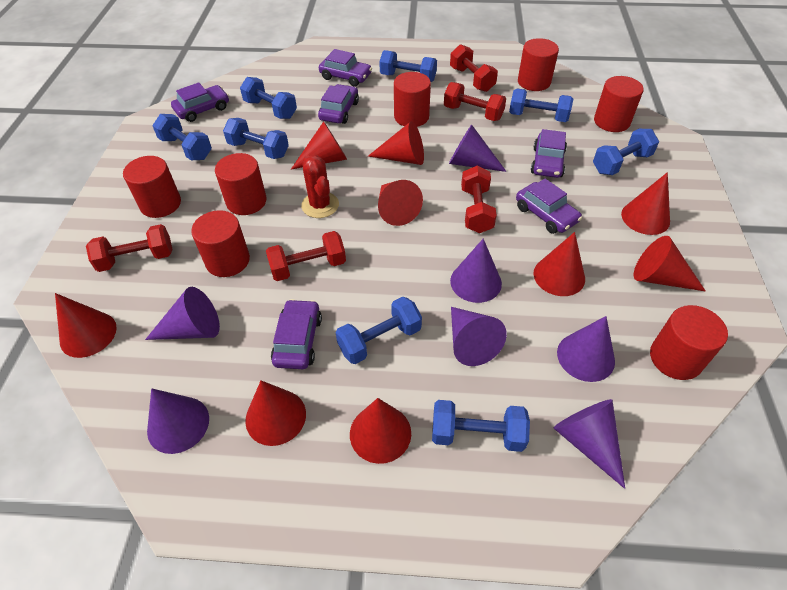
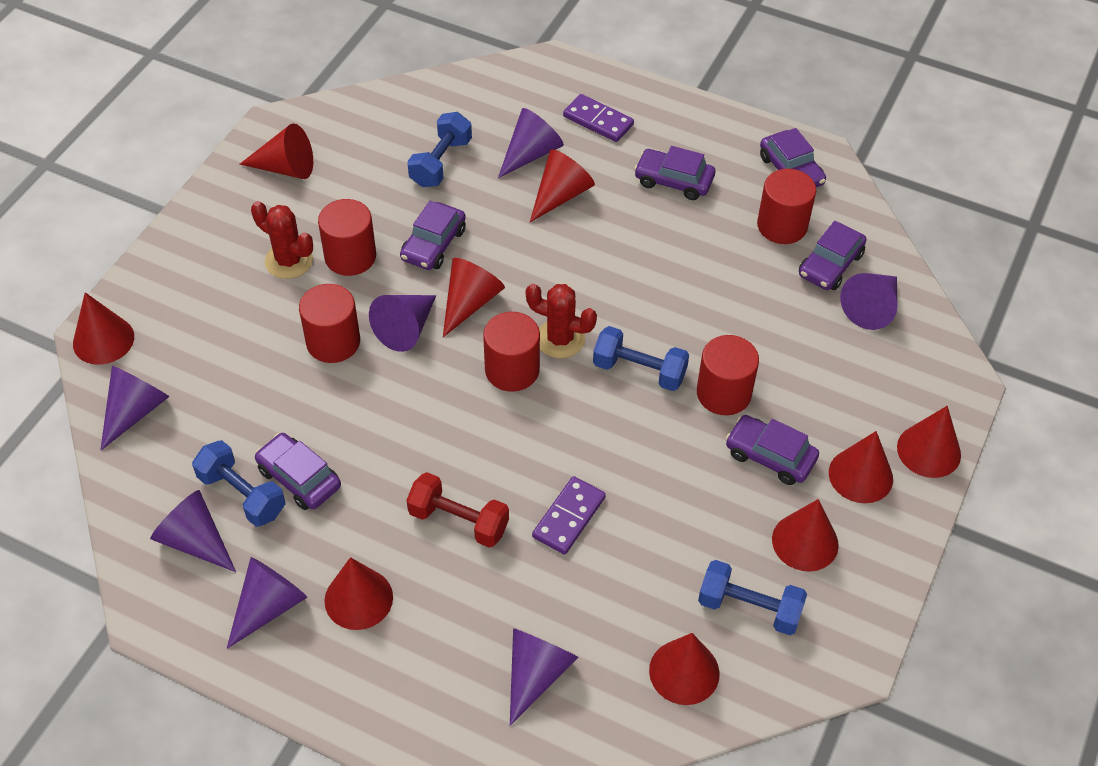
blue dumbbell: [153,114,212,160] [223,118,289,159] [240,77,297,119] [336,297,422,364] [379,50,437,82] [432,400,530,452] [509,88,573,122] [593,129,659,175] = 8 -> [192,440,285,527] [407,112,472,187] [593,326,689,391] [698,560,807,635] = 4
purple domino: none = 0 -> [532,476,606,555] [563,94,634,142] = 2
red cactus: [301,155,339,218] = 1 -> [251,201,313,279] [526,284,597,358] = 2
red cylinder: [123,156,181,218] [191,210,250,277] [215,153,267,215] [394,72,431,127] [518,38,559,91] [594,76,644,132] [650,305,728,380] = 7 -> [299,284,360,363] [318,199,376,276] [483,312,540,392] [697,335,759,415] [757,169,816,244] = 5
red dumbbell: [86,224,173,272] [266,231,346,281] [444,82,506,121] [450,44,498,92] [461,166,497,233] = 5 -> [407,472,509,548] = 1

